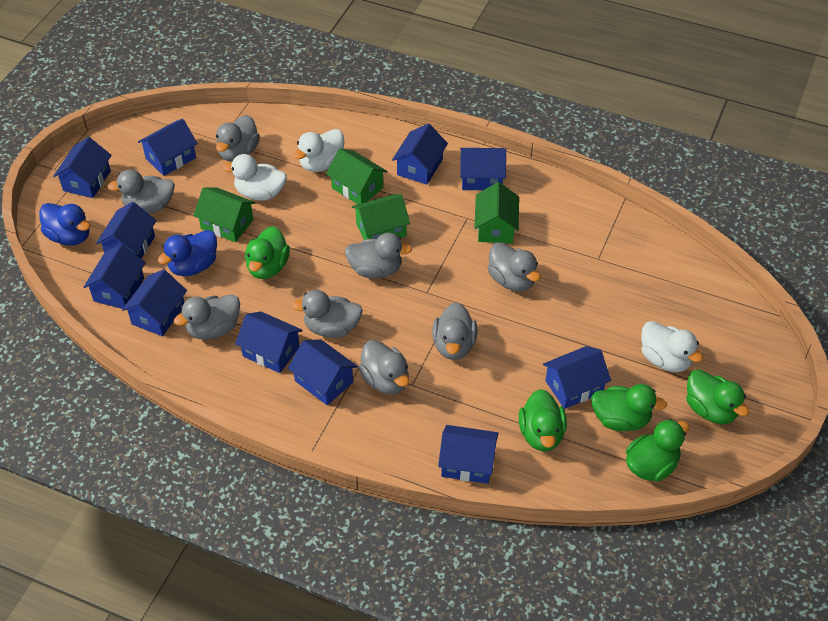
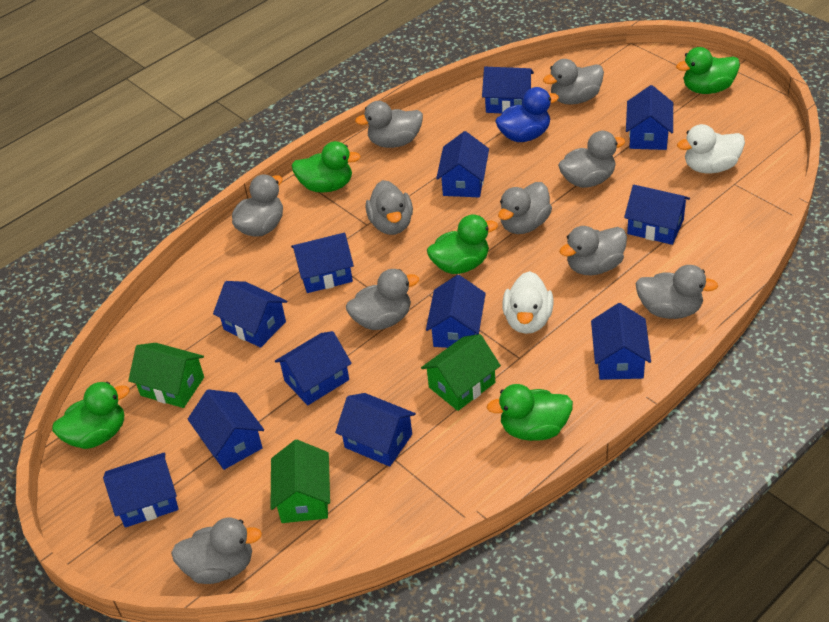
blue duck: [39,203,90,246] [158,230,217,276] = 2 -> [495,87,559,142] = 1
blue house: [53,137,112,198] [84,244,146,309] [96,202,157,259] [122,269,187,336] [138,119,198,176] [235,311,303,373] [288,339,358,405] [392,124,448,185] [438,425,499,484] [460,148,506,190] [543,346,611,409] = 11 -> [103,452,179,528] [188,389,264,470] [213,281,287,348] [275,331,352,405] [291,233,354,293] [335,393,416,467] [426,275,486,348] [436,131,489,197] [482,67,534,113] [591,303,651,380] [624,185,690,245] [626,85,673,150] = 12
green house: [193,187,256,242] [326,148,388,204] [352,194,410,240] [474,182,519,243] = 4 -> [128,343,204,408] [270,440,330,523] [421,334,501,411] = 3
grey duck: [107,169,175,213] [174,294,240,340] [216,115,260,162] [291,290,363,338] [345,233,412,278] [358,340,409,394] [432,302,477,360] [488,242,541,291] = 8 -> [171,518,262,584] [232,174,283,237] [346,269,419,330] [355,101,423,148] [366,180,413,235] [498,182,552,234] [543,59,604,105] [558,131,625,188] [559,226,627,275] [635,265,718,319] = 10
white duck: [222,154,287,201] [293,129,344,172] [641,321,703,372] = 3 -> [502,271,553,334] [677,124,745,173] = 2

